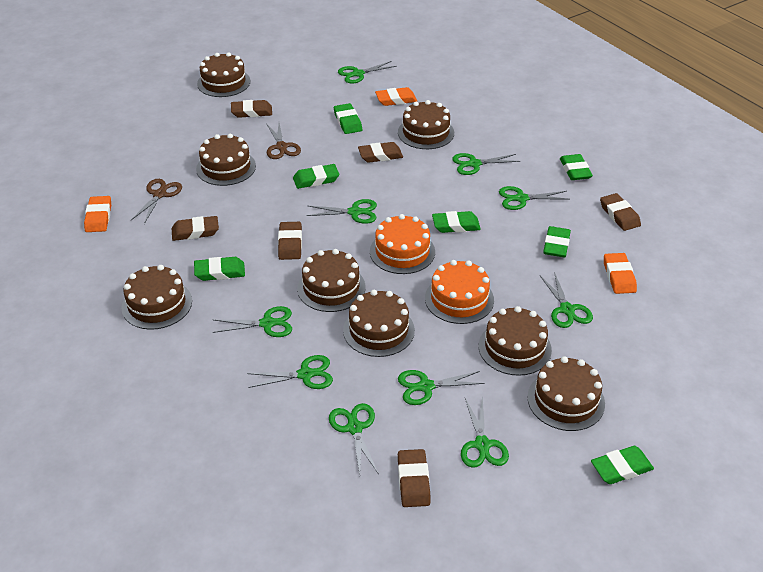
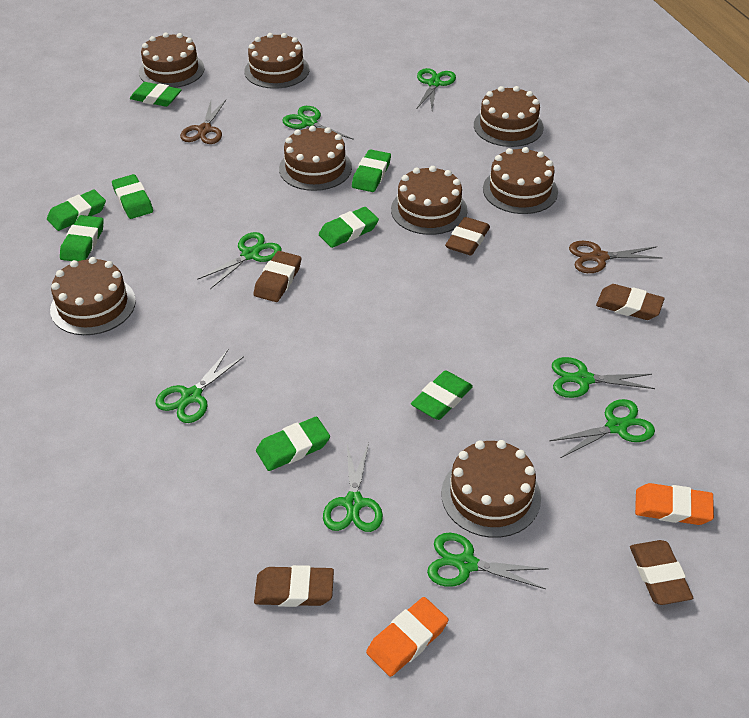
brown eraser: [172,216,219,241] [231,100,272,118] [278,222,302,260] [358,142,403,163] [398,449,431,507] [600,193,641,231] = 6 -> [253,251,301,302] [254,565,334,607] [445,217,490,255] [596,284,665,320] [630,540,693,605] = 5
green eraser: [194,257,245,281] [293,164,339,189] [334,103,362,134] [432,211,481,233] [543,226,571,257] [560,154,593,180] [591,446,654,484] = 7 -> [47,190,106,231] [60,215,104,261] [112,174,153,219] [130,82,182,107] [256,417,330,471] [319,207,379,248] [352,149,391,192] [411,371,473,420] = 8
green scissors: [212,306,292,337] [247,355,333,389] [306,199,377,224] [329,403,378,474] [338,61,397,84] [398,370,485,405] [452,153,520,175] [461,396,509,468] [499,186,570,210] [540,272,593,328] = 10 -> [156,350,244,423] [197,232,282,289] [283,106,354,140] [323,442,383,532] [417,68,456,109] [427,533,549,589] [549,399,655,458] [552,357,655,398] = 8
orange cake: [370,214,435,274] [425,260,494,324] = 2 -> none = 0
orange eraser: [84,196,111,232] [375,87,417,106] [604,253,637,294] = 3 -> [366,597,448,677] [635,483,714,525] = 2

